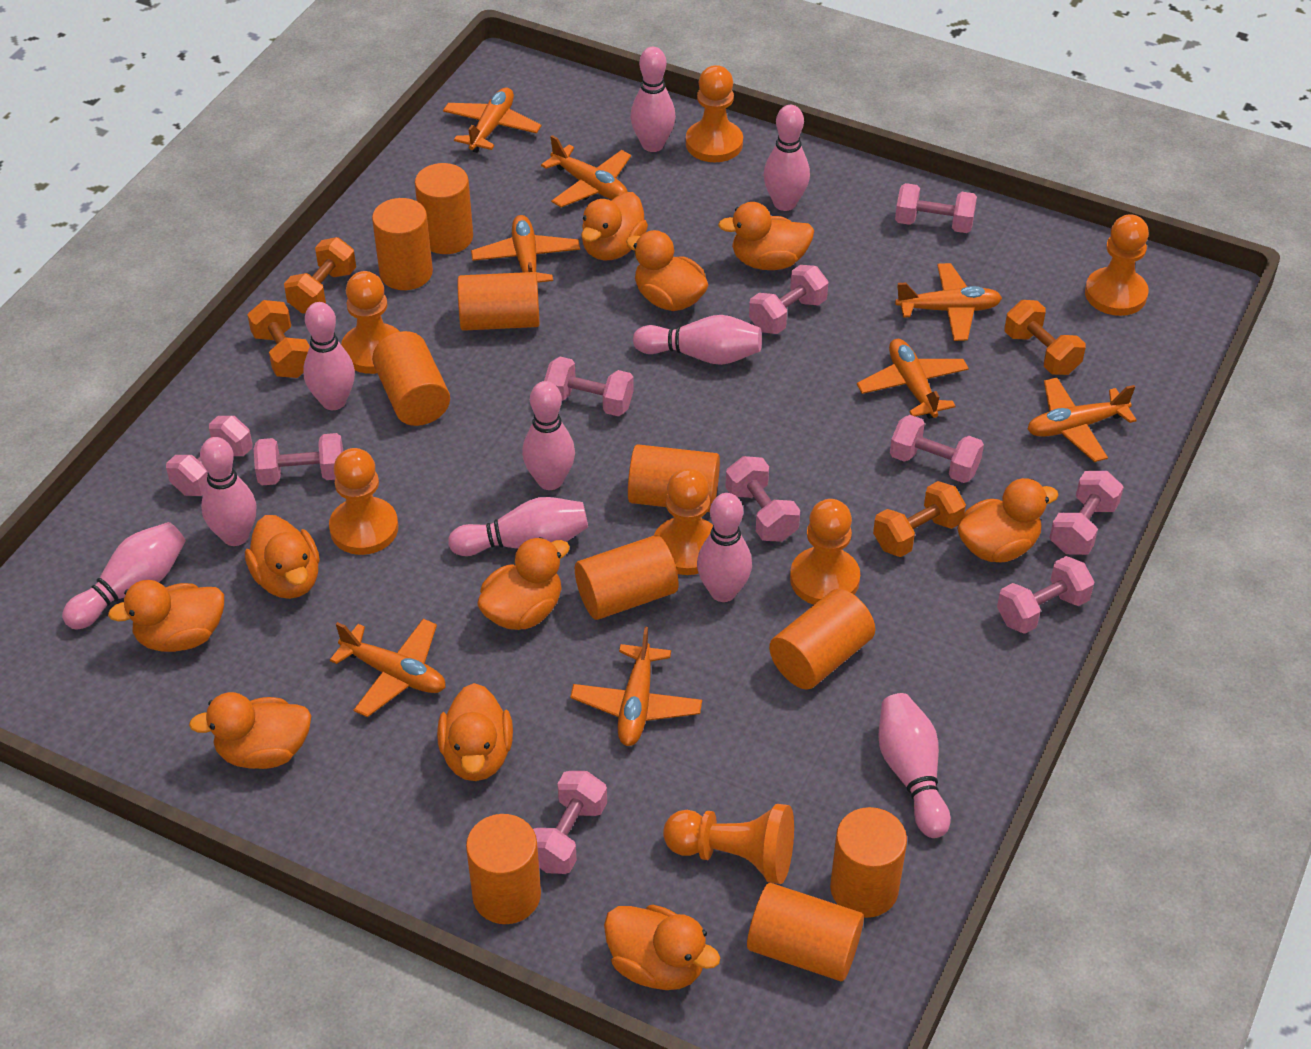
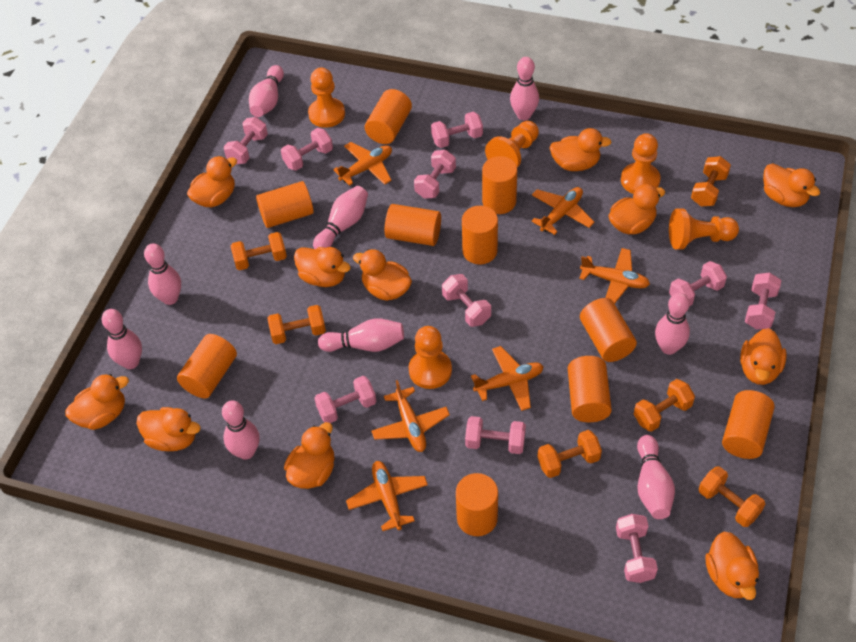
orange duck: [108,580,224,652] [189,692,311,769] [245,515,320,599] [437,683,513,781] [477,537,570,630] [581,192,648,261] [604,905,720,990] [626,230,708,311] [718,202,814,270] [957,478,1059,562] = 10 -> [65,374,129,430] [136,407,201,451] [187,156,237,207] [284,422,335,489] [294,247,351,287] [353,249,412,301] [549,128,612,171] [609,184,665,234] [705,531,759,600] [740,328,787,385] [763,163,820,207] = 11
orange dumbbell: [247,300,310,378] [284,237,356,314] [873,481,966,557] [1005,300,1086,375] = 4 -> [231,232,287,270] [268,305,326,344] [537,430,602,478] [634,379,695,432] [691,156,731,206] [699,466,765,527] = 6
orange pawn: [329,448,398,555] [341,271,400,374] [654,468,713,575] [663,804,794,884] [686,65,743,162] [790,499,860,605] [1085,214,1149,316] = 7 -> [308,68,345,128] [409,326,452,389] [485,121,539,168] [621,133,660,194] [669,209,739,249] = 5
orange plane: [330,619,446,717] [443,88,542,153] [471,215,580,283] [541,135,631,207] [570,627,702,746] [857,339,969,419] [895,263,1002,341] [1027,377,1137,462] = 8 -> [333,142,392,186] [346,461,428,531] [371,380,450,452] [471,346,544,411] [532,187,595,235] [579,248,650,304] = 6
pink bowling pin: [62,522,186,630] [200,437,257,546] [303,302,355,410] [448,497,588,556] [522,381,575,490] [630,47,676,152] [633,315,762,365] [697,493,752,602] [763,105,810,211] [878,693,951,838] = 10 -> [102,309,142,369] [144,243,181,305] [222,400,260,460] [249,65,284,117] [313,186,368,249] [318,318,404,352] [510,57,539,120] [637,435,675,519] [655,293,690,355] = 9

